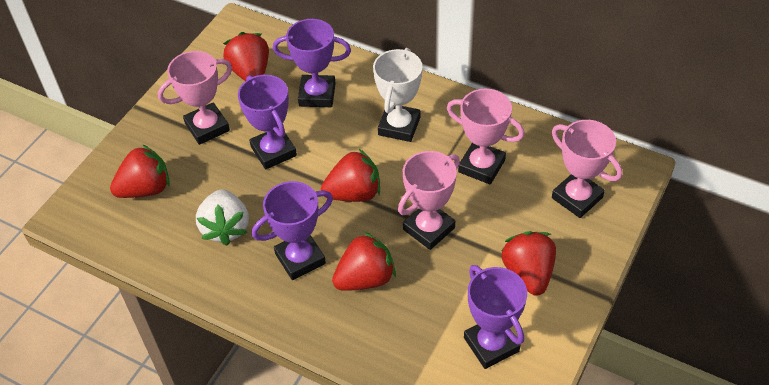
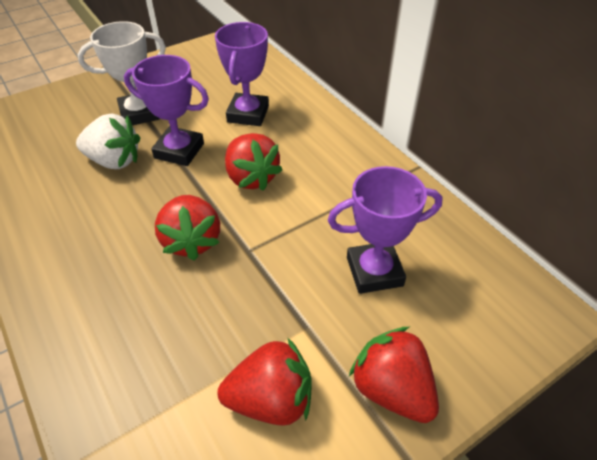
pink trophy: [158,51,232,145] [398,151,460,250] [447,89,525,185] [552,120,622,218] = 4 -> none = 0
purple trophy: [238,75,297,169] [252,181,333,280] [273,19,351,107] [464,265,527,369] = 4 -> [124,55,209,166] [215,22,269,126] [328,166,443,294] = 3
red strawberry: [110,144,170,198] [223,32,269,81] [321,149,380,202] [332,232,396,291] [502,231,556,296] = 5 -> [155,195,220,261] [217,337,312,426] [225,133,283,191] [349,327,439,423] = 4

